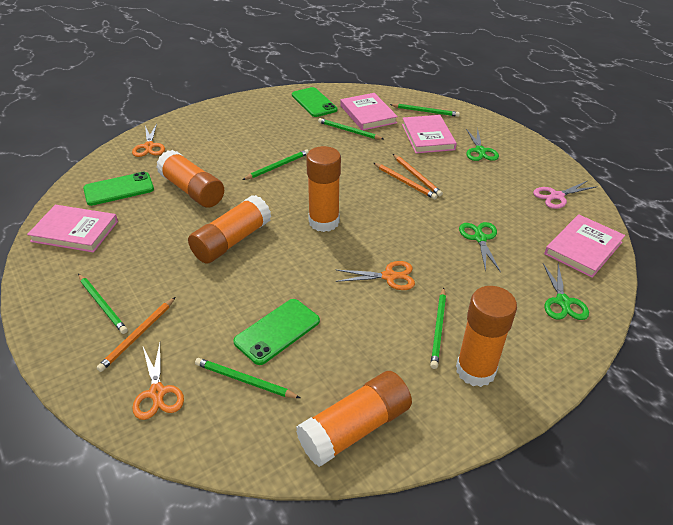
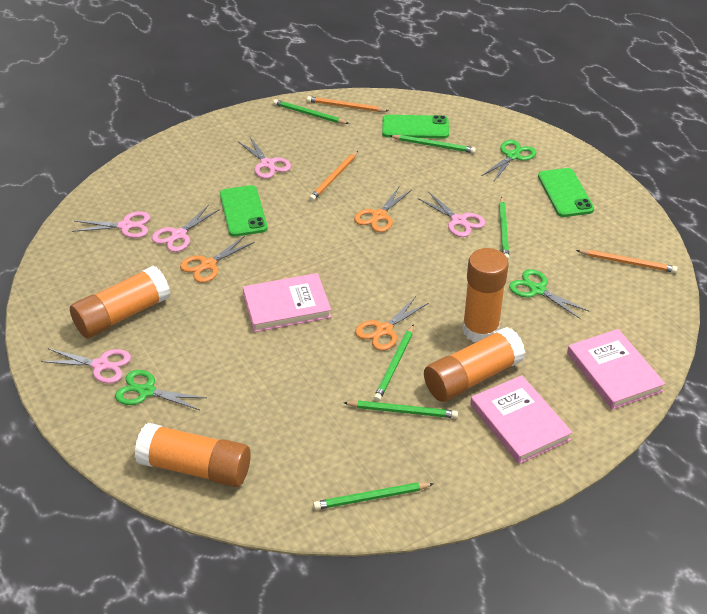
orange glue stick: [156,150,224,208] [188,195,271,264] [296,371,412,467] [306,146,341,232] [456,286,517,387] = 5 -> [70,266,170,338] [135,423,251,487] [424,327,525,402] [462,248,509,342] = 4
pink book: [27,205,118,253] [340,93,398,130] [402,115,457,153] [544,214,625,278] = 4 -> [243,273,331,332] [470,375,573,464] [567,329,665,410] = 3
pink scissors: [533,181,596,209] = 1 -> [41,349,131,384] [72,212,150,238] [152,205,220,252] [239,137,291,179] [418,192,486,237] = 5

